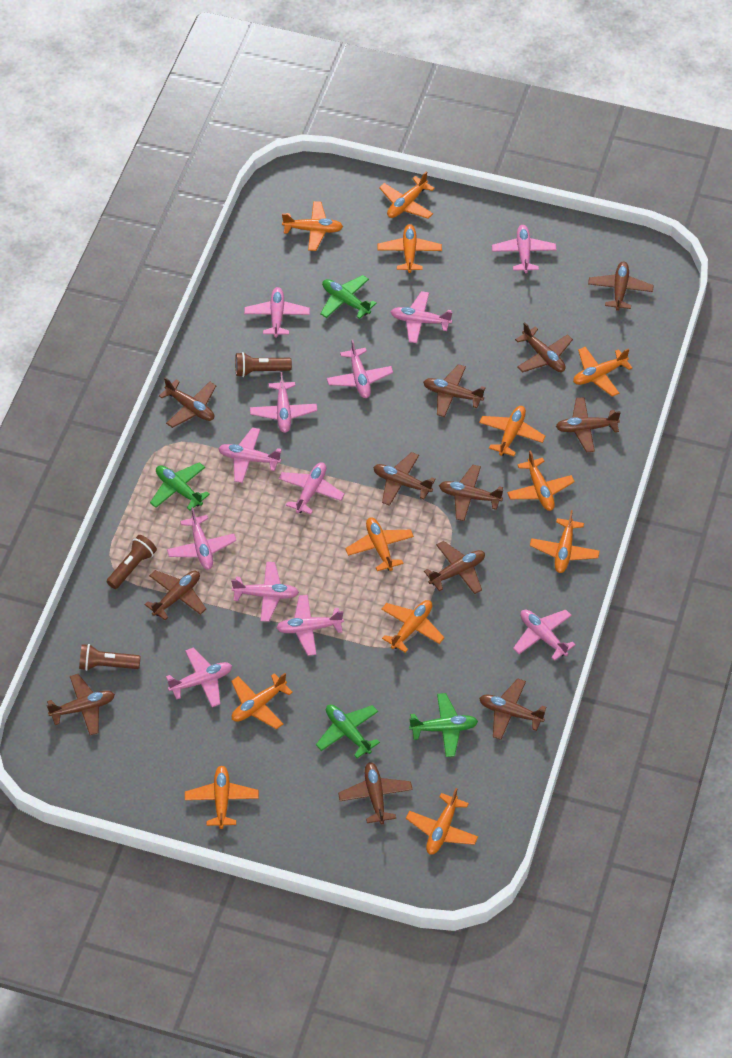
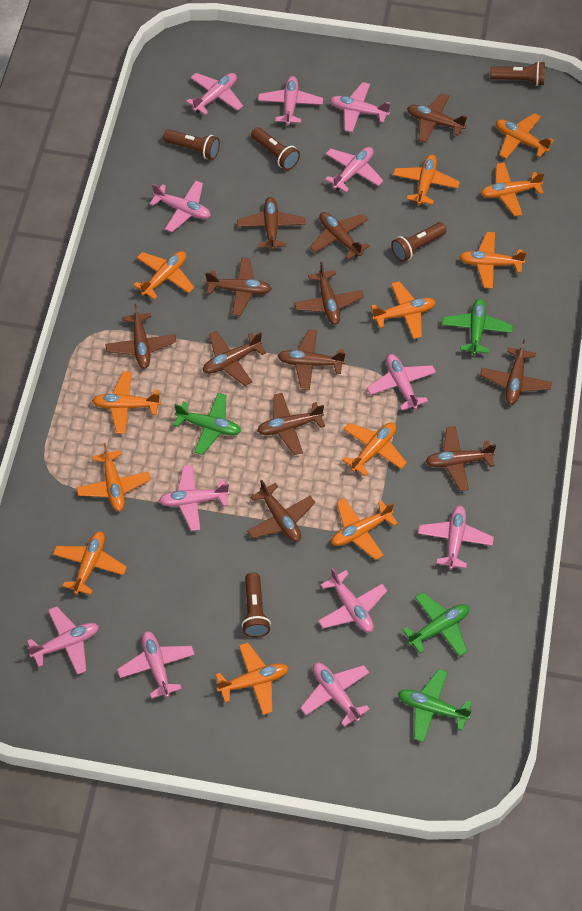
brown flashlight: [79,644,141,671] [107,535,157,589] [235,352,292,377] = 3 -> [163,129,220,160] [242,572,271,638] [251,127,300,170] [391,222,447,262] [490,61,545,86] = 5

